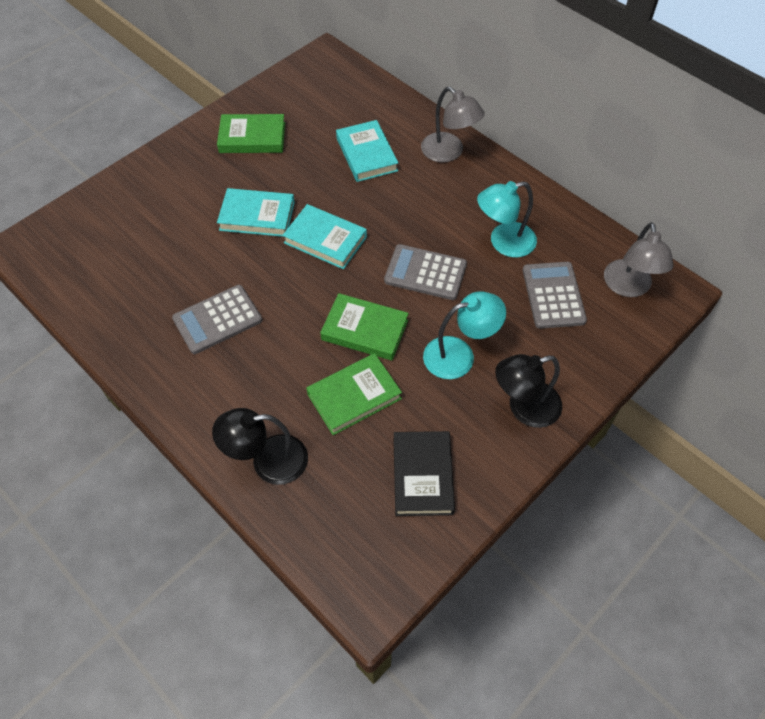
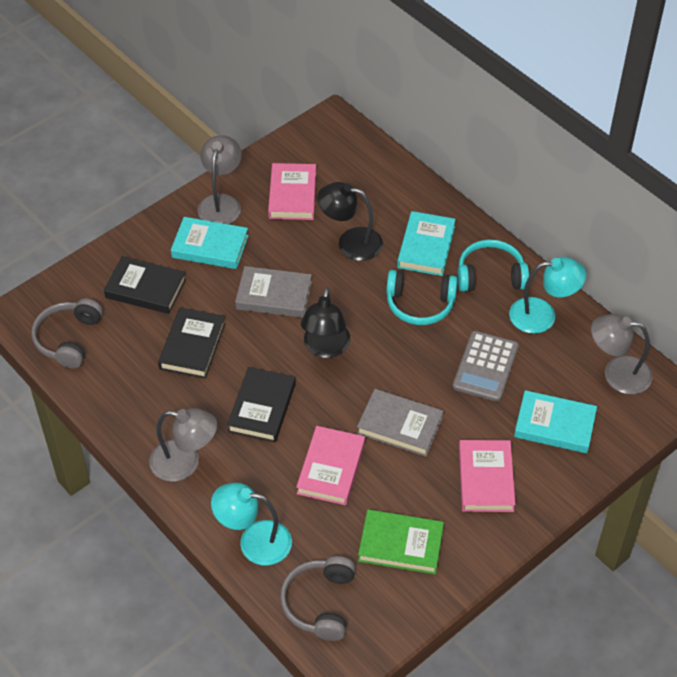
black book: [393,431,455,516] = 1 -> [104,256,186,314] [158,307,226,379] [227,367,295,442] = 3
green book: [217,114,285,153] [306,353,402,435] [320,293,409,361] = 3 -> [358,509,444,574] = 1
grey book: none = 0 -> [235,266,312,318] [357,389,443,457] = 2
grey calculator: [172,285,262,354] [384,244,467,300] [523,262,587,329] = 3 -> [453,331,519,402] = 1
grey headphones: none = 0 -> [31,298,103,369] [280,556,356,641] = 2
grey lamp: [421,87,485,163] [604,222,674,297] = 2 -> [149,408,217,482] [198,135,242,224] [591,314,653,394] = 3
pink book: none = 0 -> [268,163,316,220] [296,426,365,505] [459,440,515,512] = 3
turquoise headphones: none = 0 -> [386,270,458,325] [458,240,529,292] = 2

